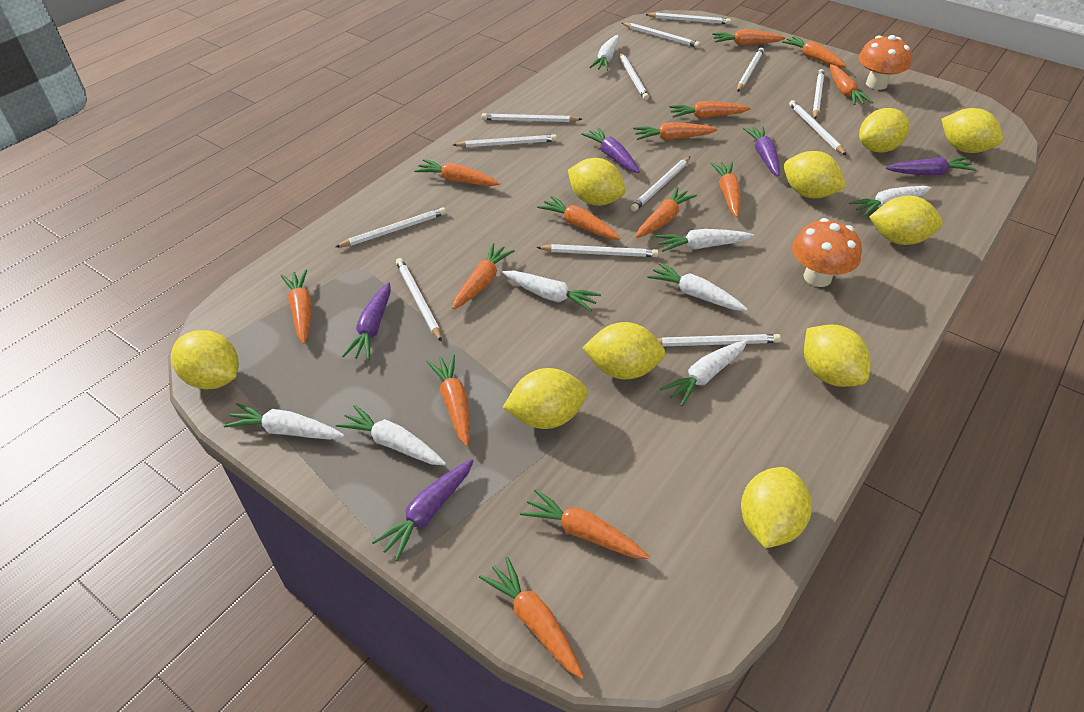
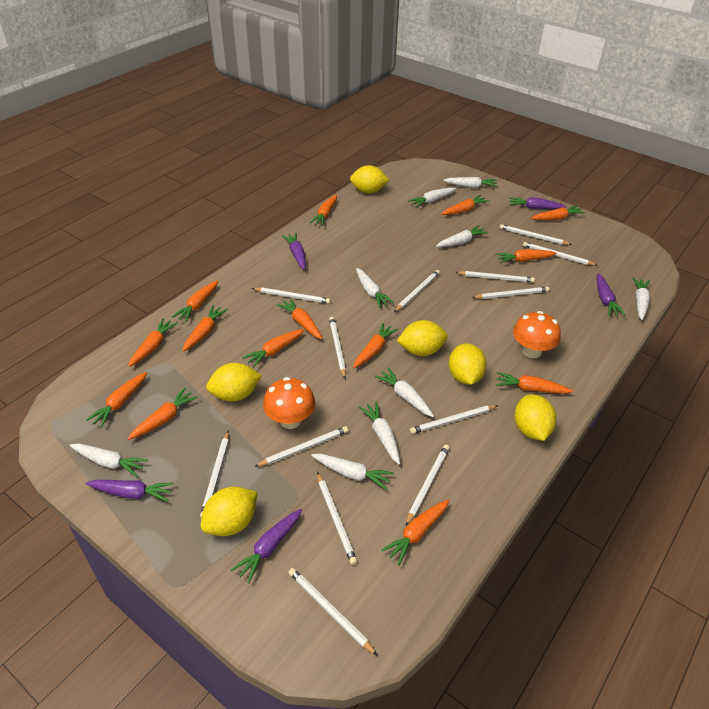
white carrot: [224,403,344,440] [336,404,446,465] [502,271,601,312] [590,35,619,71] [647,262,747,311] [656,229,754,252] [660,340,747,406] [849,186,931,217] = 8 -> [69,443,148,477] [311,454,394,490] [356,268,394,308] [359,401,400,465] [374,367,434,417] [408,188,456,208] [436,225,488,247] [443,177,498,188] [633,277,650,320] = 9
yellow lemon: [171,330,239,389] [503,368,588,429] [568,158,625,206] [582,322,666,379] [741,467,812,548] [784,151,846,198] [804,325,871,387] [859,108,910,153] [869,196,943,245] [941,108,1003,153] = 10 -> [201,487,257,536] [206,363,262,402] [350,165,389,193] [397,320,448,356] [449,343,487,385] [514,394,556,441] = 6

